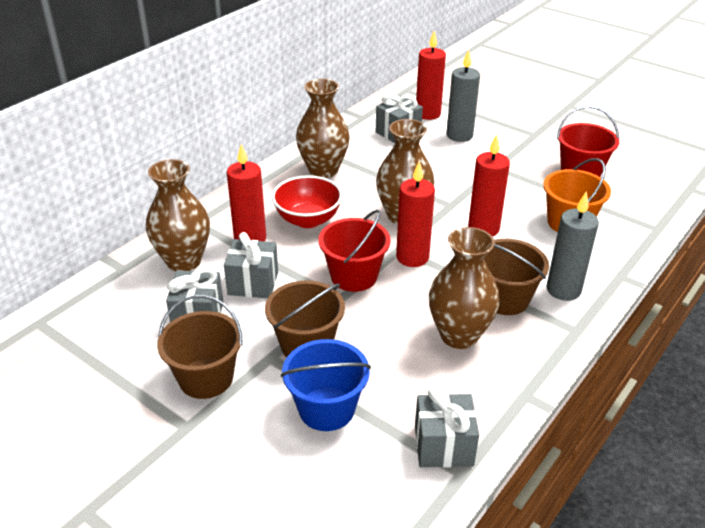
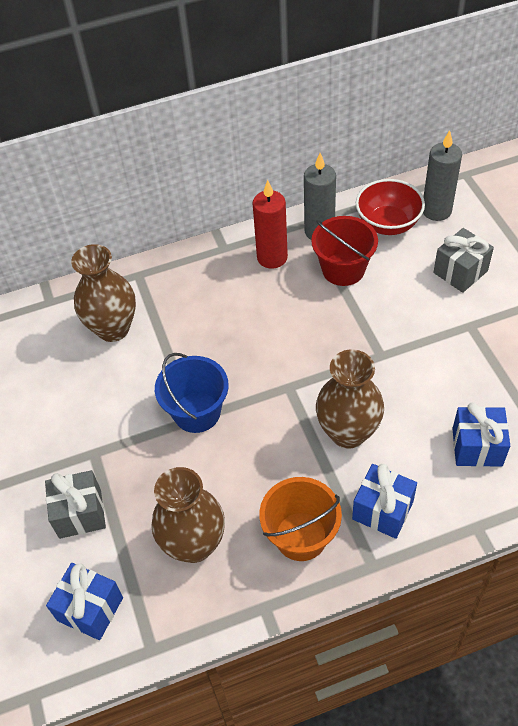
blue gift: none = 0 -> [46,563,123,640] [352,464,417,539] [452,402,510,467] = 3
brown bucket: [157,295,243,399] [265,280,345,357] [484,239,549,315] = 3 -> none = 0
brown vase: [146,159,210,271] [296,79,350,178] [376,119,434,224] [429,227,500,349] = 4 -> [71,244,136,342] [151,467,225,563] [316,350,384,449] = 3
grey gift: [166,268,224,322] [224,232,278,298] [376,94,423,143] [415,387,479,468] = 4 -> [45,470,106,539] [433,228,494,293] = 2
red bucket: [319,210,391,292] [557,106,619,177] = 2 -> [311,216,378,286] = 1
red candle: [227,144,266,241] [396,161,435,267] [416,31,446,120] [468,134,510,236] = 4 -> [253,180,288,269] = 1

